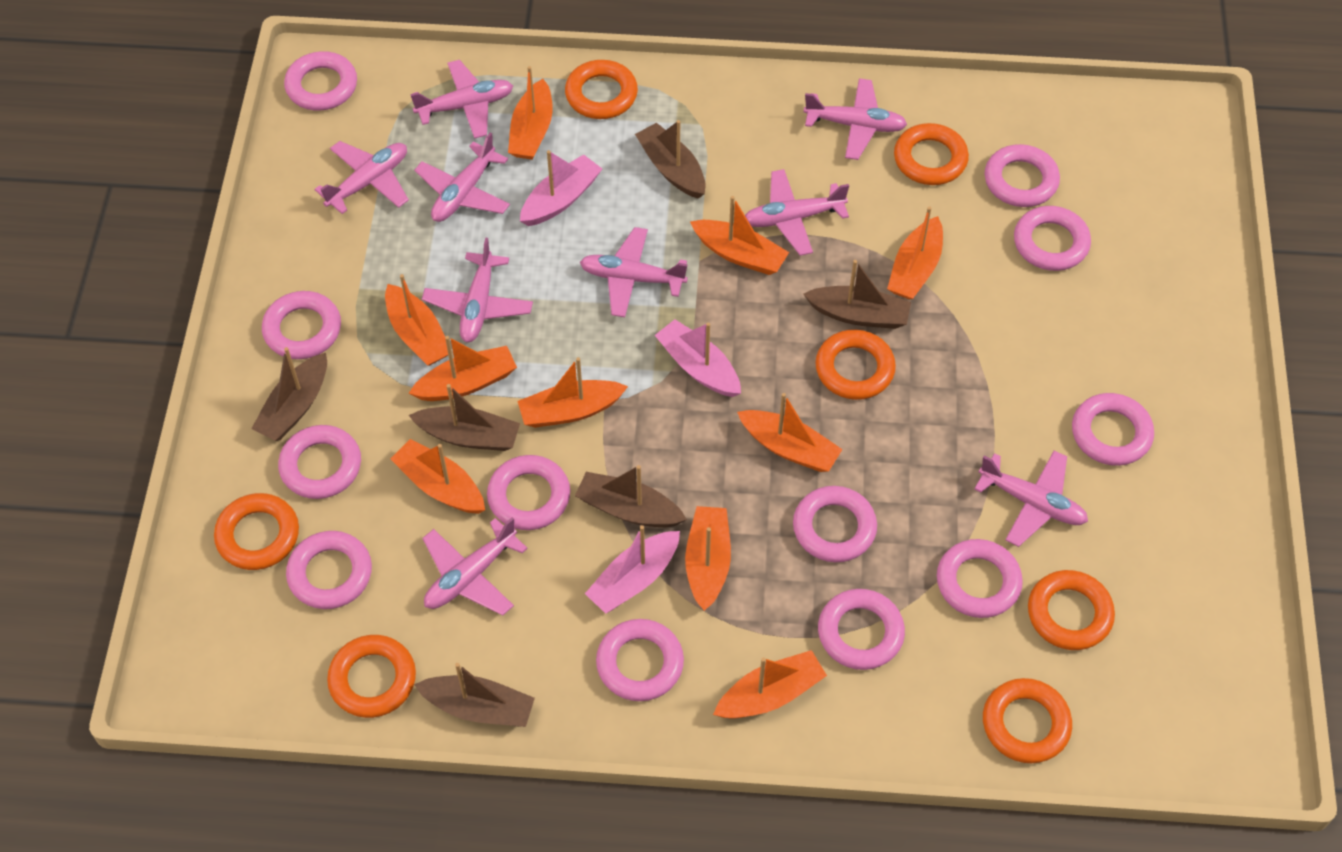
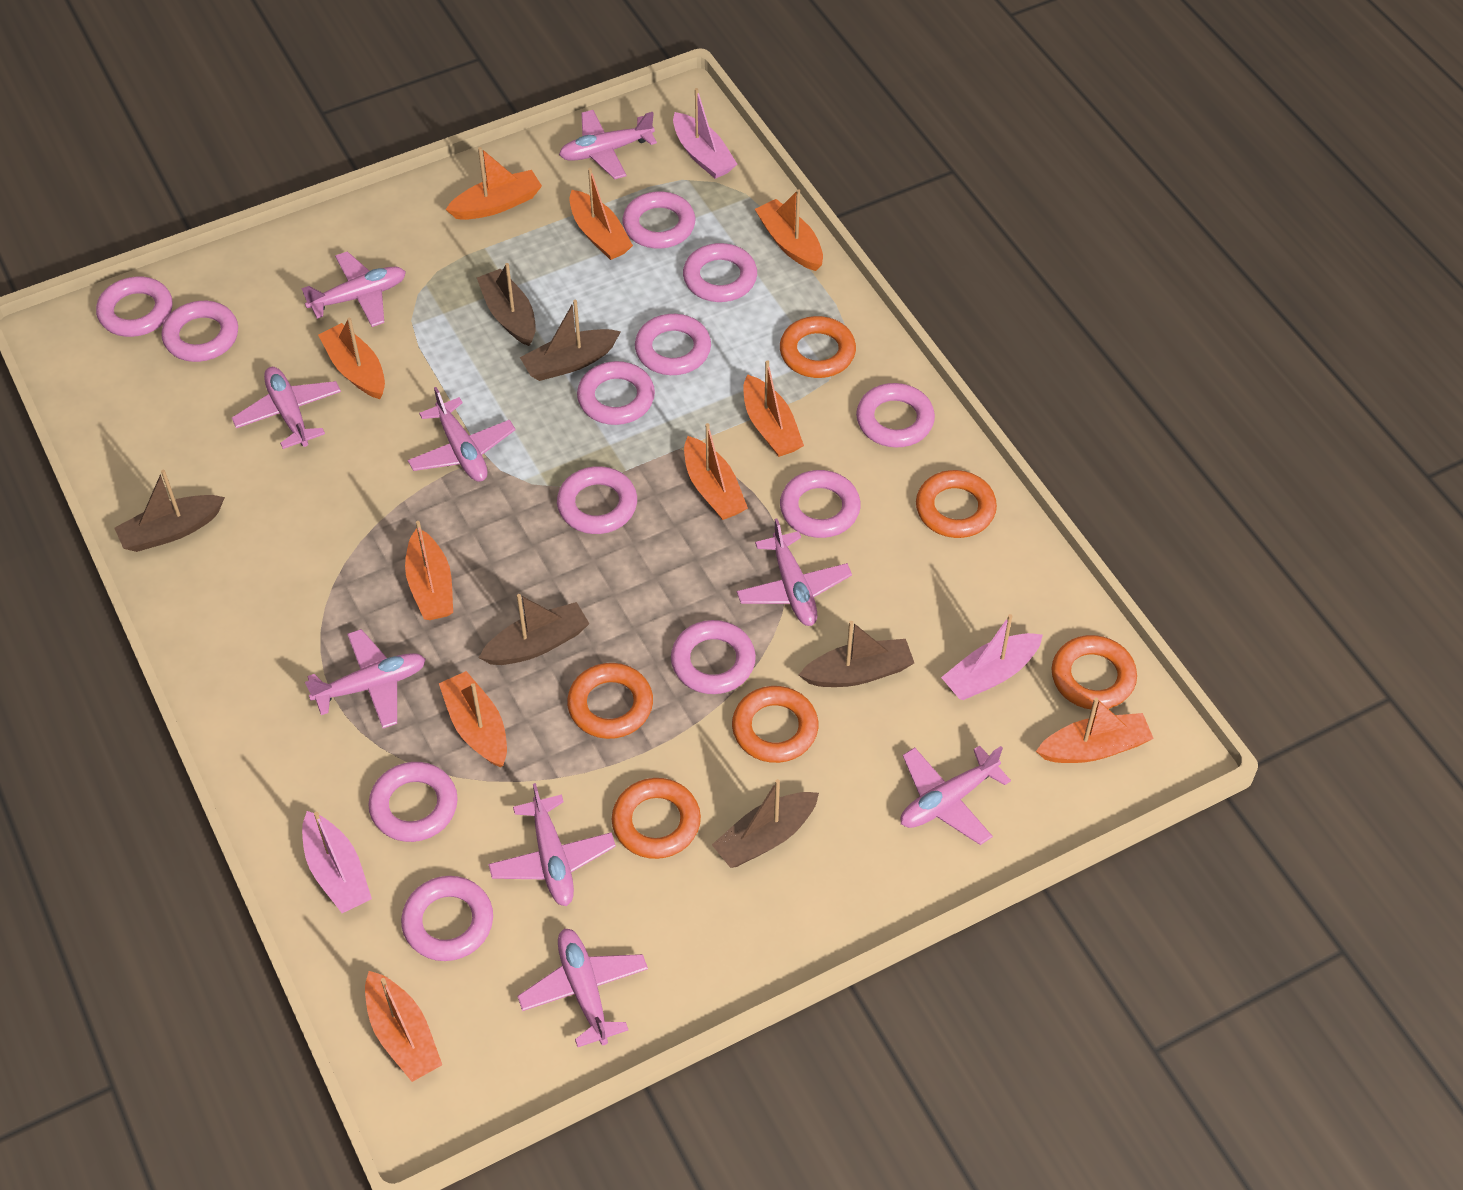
orange ring: [214,493,299,570] [327,635,416,718] [565,60,638,119] [815,330,896,400] [894,123,969,185] [983,678,1072,763] [1028,570,1115,650] = 7 -> [567,663,653,739] [612,778,701,859] [732,686,818,763] [780,316,856,378] [916,470,997,538] [1052,635,1137,709] = 6

